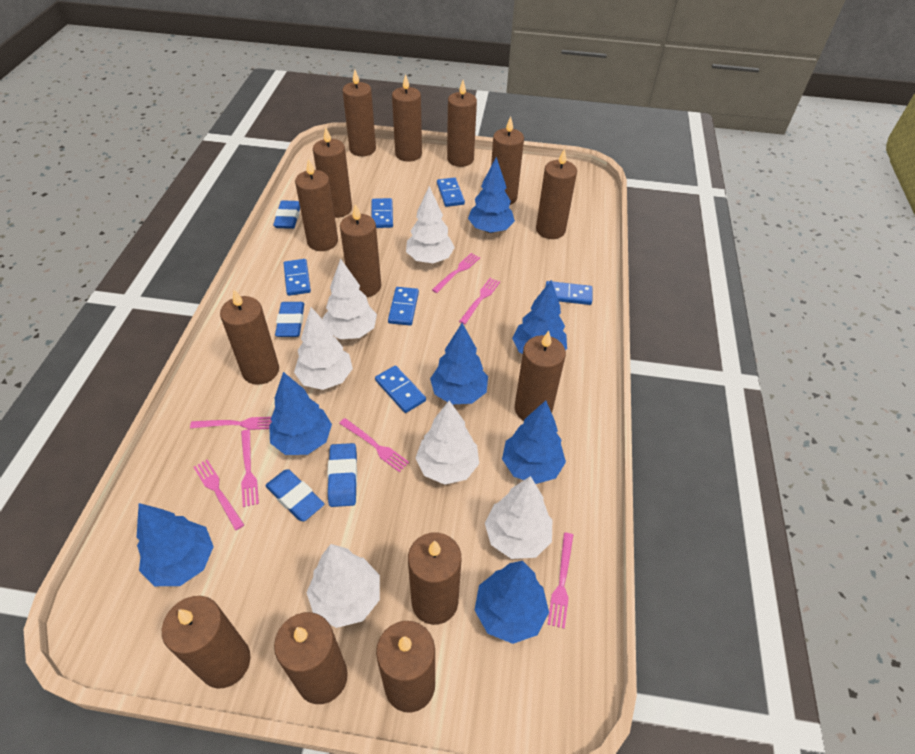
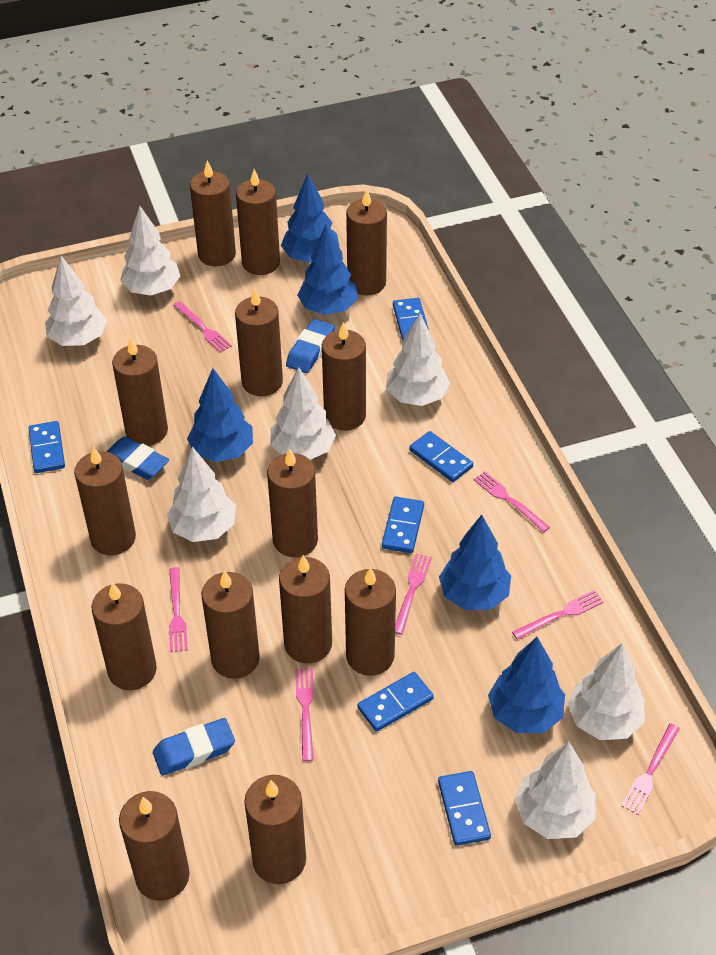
blue eraser: [265,469,324,521] [273,200,300,229] [275,302,304,337] [327,443,357,507] = 4 -> [106,436,169,480] [153,718,235,776] [286,319,335,373] = 3
blue tree: [137,503,214,586] [269,372,332,455] [430,323,488,404] [468,157,515,233] [475,561,549,644] [502,400,566,484] [512,280,567,354] = 7 -> [187,368,253,462] [281,173,340,263] [297,225,358,315] [439,515,511,610] [488,637,565,733] = 5
white tree: [294,307,353,390] [306,544,380,628] [322,259,377,339] [406,186,455,263] [416,400,479,485] [485,476,552,559] = 6 -> [45,256,107,346] [120,206,180,296] [167,446,236,542] [270,367,336,460] [386,313,450,406] [515,742,596,839] [568,643,645,740] = 7

